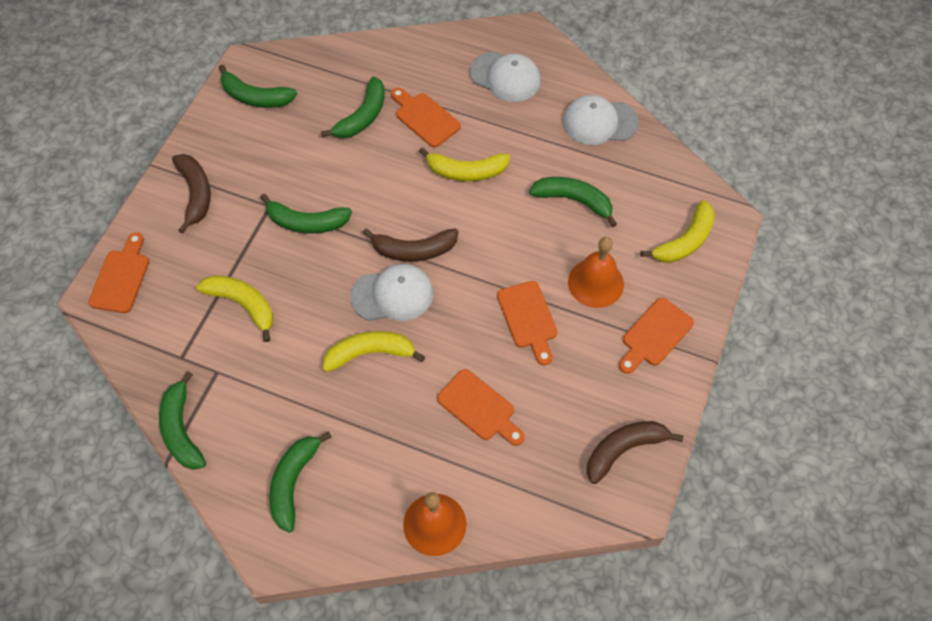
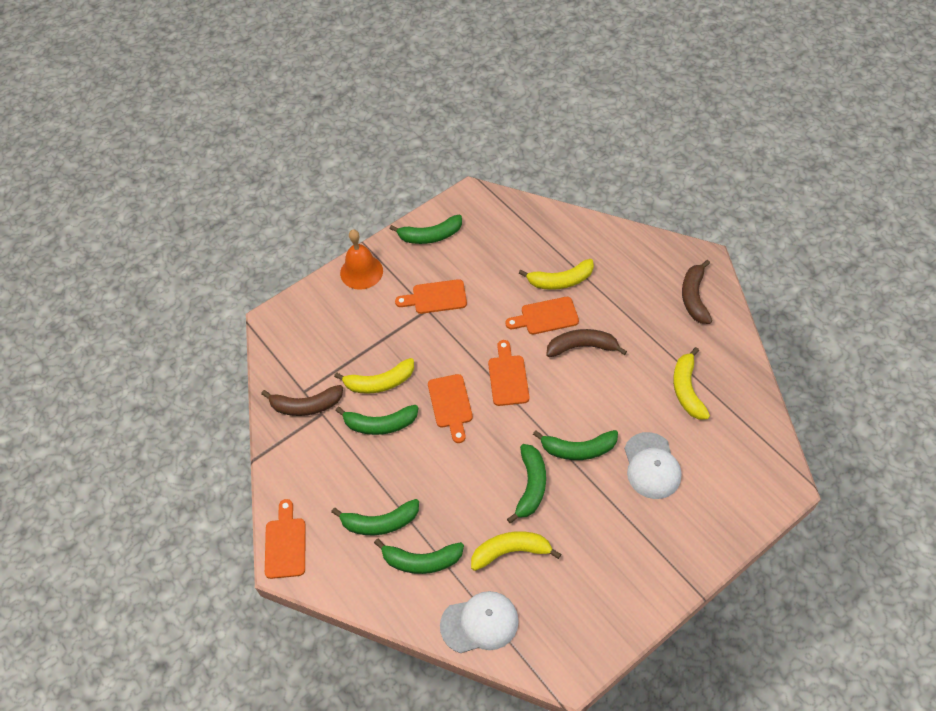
orange bell: [403,492,467,556] [568,237,624,308] = 2 -> [340,229,383,290] = 1
white cap: [350,264,433,321] [470,51,541,102] [563,95,639,145] = 3 -> [440,591,519,653] [624,432,681,499] = 2

